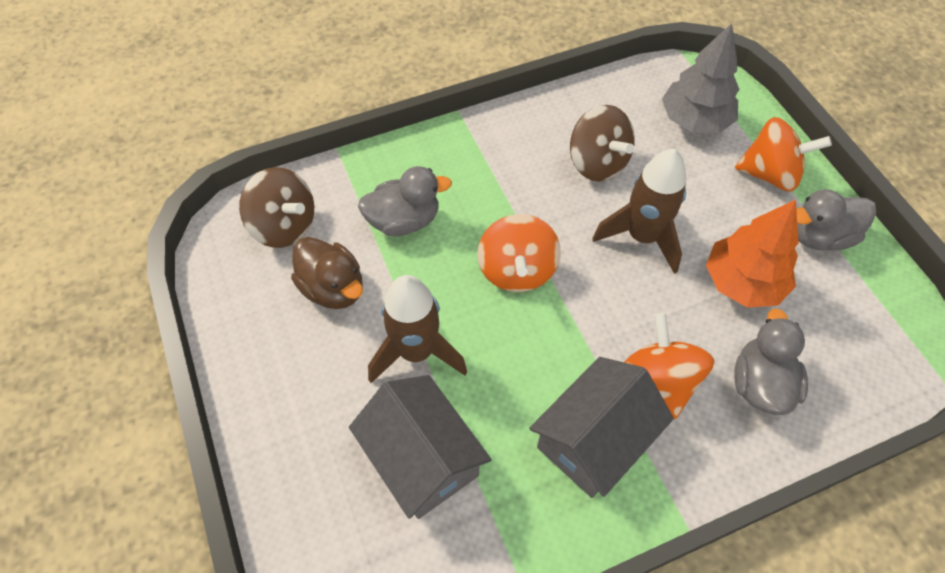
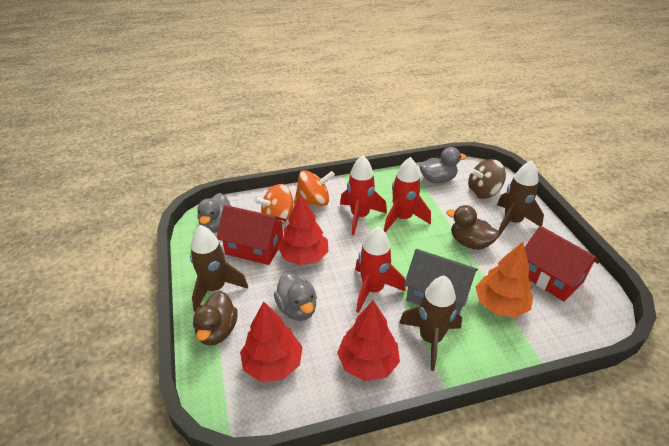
brown duck: [291,237,363,309] = 1 -> [193,291,238,346] [446,205,500,250] = 2
brown rocket: [368,275,467,383] [592,149,686,274] = 2 -> [190,225,248,312] [399,276,462,371] [497,160,544,235] = 3
brown spinning top: [239,167,314,248] [570,105,635,182] = 2 -> [468,159,506,199] = 1
grey house: [349,375,492,519] [529,357,674,498] = 2 -> [404,249,478,315] = 1
grey tree: [662,23,739,133] = 1 -> none = 0
orange spinning top: [477,214,561,292] [624,313,714,419] [735,117,832,191] = 3 -> [254,184,295,224] [294,170,335,206] = 2
red house: none = 0 -> [217,205,286,265] [525,226,599,302] = 2
red rocket: none = 0 -> [340,155,387,235] [355,226,406,313] [384,157,431,233] = 3
red tree: none = 0 -> [240,301,303,382] [278,194,329,265] [337,301,400,381] = 3

